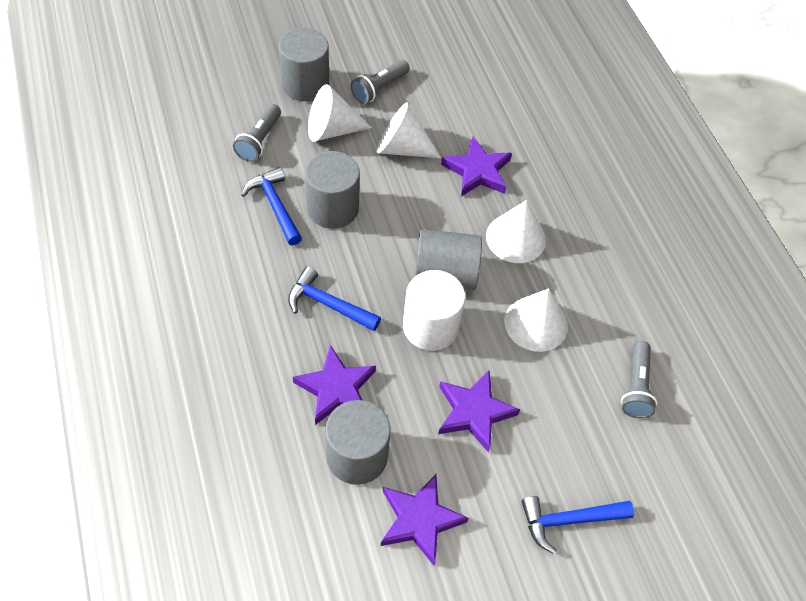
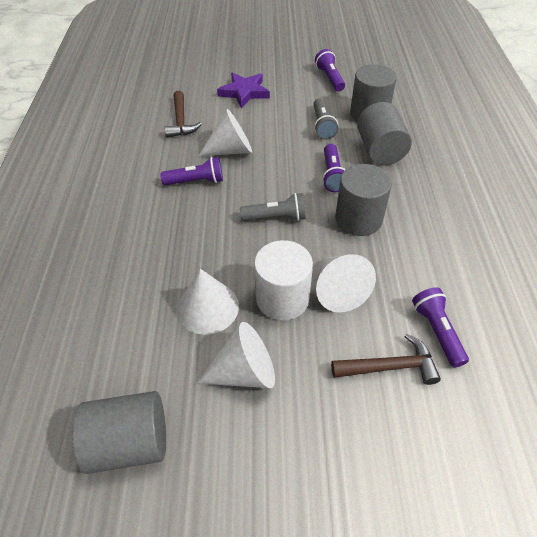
blue hammer: [241,167,302,245] [288,266,381,331] [522,496,634,554] = 3 -> none = 0
brown hammer: none = 0 -> [164,91,202,138] [331,334,441,385] = 2
grey flashlight: [233,104,281,162] [351,60,410,104] [621,341,657,418] = 3 -> [240,193,306,221] [313,98,338,140] = 2
purple flashlight: none = 0 -> [160,157,223,185] [315,49,345,91] [322,144,346,192] [412,287,469,368] = 4
purple star: [293,345,376,425] [381,474,469,565] [438,371,520,452] [441,137,512,197] = 4 -> [217,73,270,108] = 1

